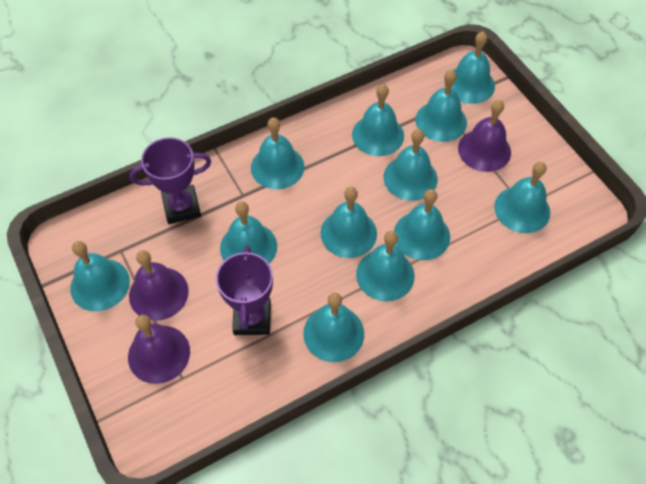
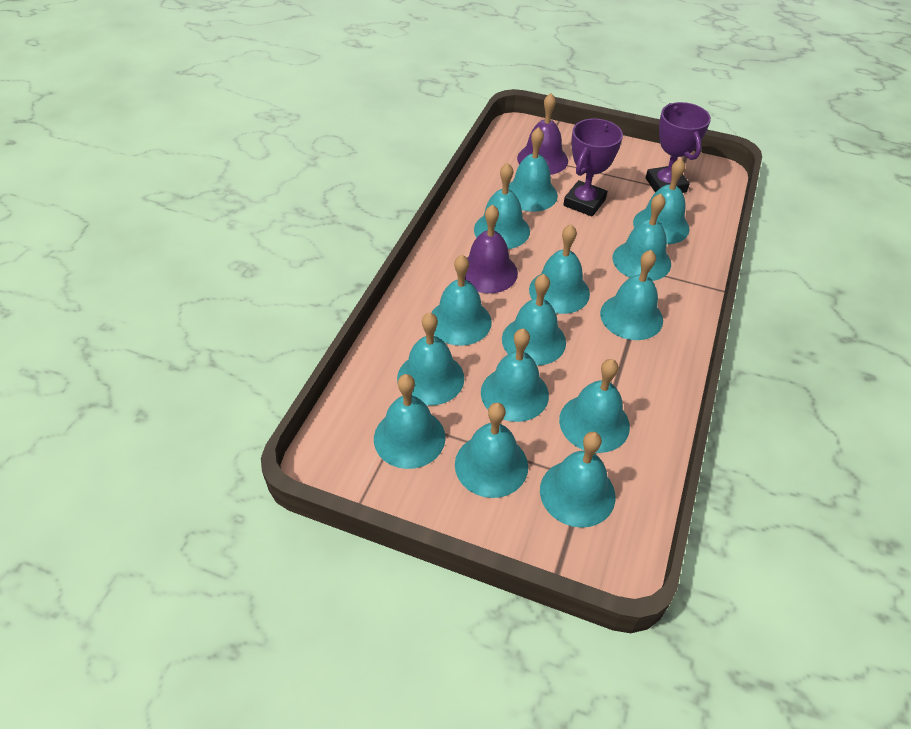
purple bell: [128,315,190,384] [129,250,189,321] [458,100,511,172] = 3 -> [465,205,518,293] [517,93,568,175] = 2
turquoise bell: [70,241,130,311] [220,201,277,264] [251,117,304,189] [303,293,364,362] [320,187,377,258] [352,84,404,156] [356,231,415,301] [384,129,438,201] [394,189,450,260] [415,70,467,142] [451,31,495,104] [494,162,550,233] = 12 -> [374,374,445,469] [397,312,464,406] [431,255,492,346] [455,403,528,498] [474,163,530,249] [481,329,549,422] [502,274,566,365] [508,127,558,212] [529,225,590,314] [540,432,615,528] [559,359,630,453] [600,250,663,340] [613,194,671,281] [633,159,690,244] = 14

